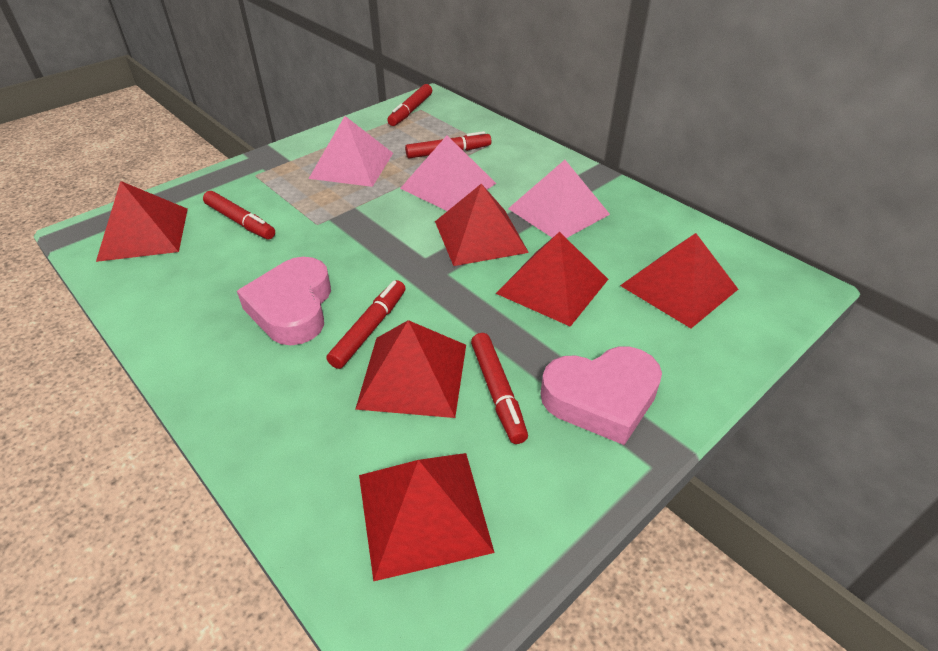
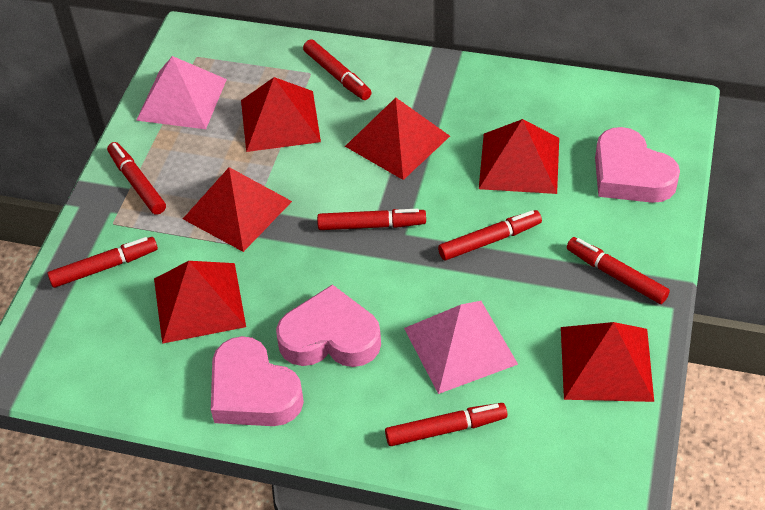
pink heart: [237,257,331,345] [541,347,662,445] = 2 -> [211,336,304,426] [276,284,381,367] [595,127,680,203] = 3
pink pyramid: [309,116,393,187] [400,135,496,211] [508,160,610,238] = 3 -> [136,56,227,129] [404,301,518,394] = 2
red marker: [203,191,275,239] [327,280,405,369] [387,84,432,126] [405,131,491,158] [471,333,528,444] = 5 -> [48,237,158,288] [107,142,166,215] [303,39,372,100] [317,209,426,230] [385,403,507,446] [438,210,542,261] [567,237,670,304] = 7

